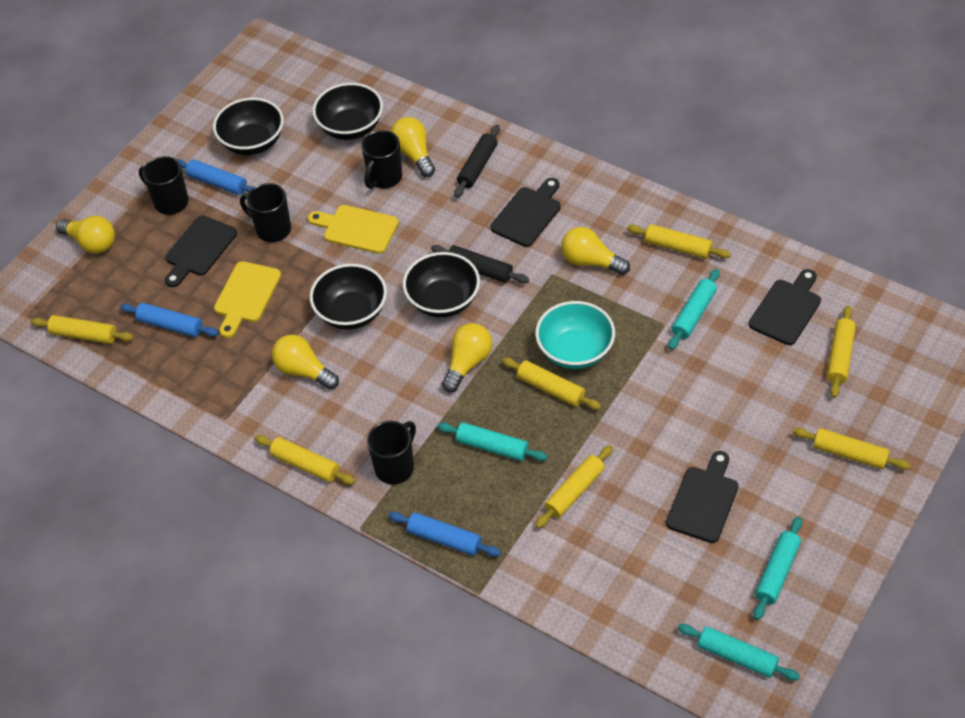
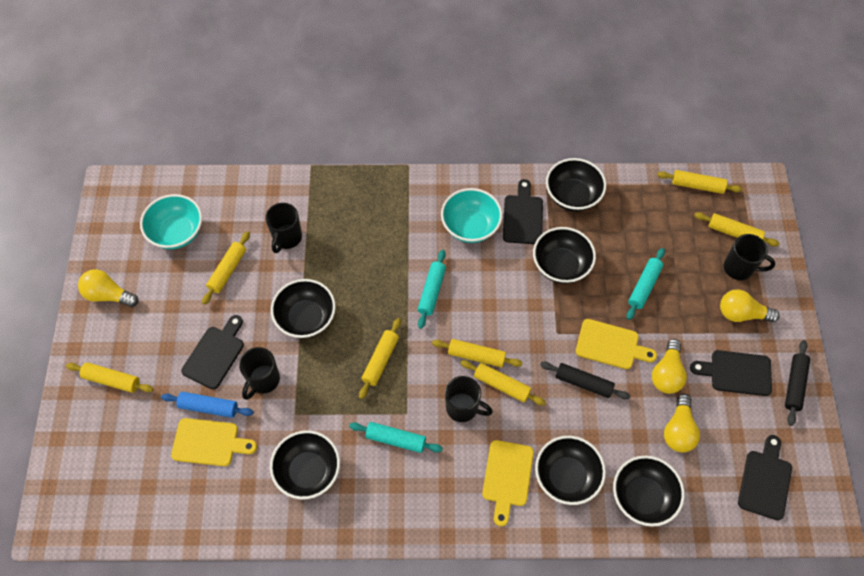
black bowl: [213,98,284,155] [310,264,387,330] [312,83,383,140] [403,252,480,318] = 4 -> [270,430,340,499] [271,279,336,338] [533,227,596,284] [535,436,606,505] [546,158,606,212] [613,456,685,527] = 6
blue rolling pin: [120,303,219,337] [176,159,254,195] [388,512,501,557] = 3 -> [161,392,254,418] = 1
turquoise bowl: [535,301,615,369] = 1 -> [140,194,202,249] [441,188,502,243] = 2
turquoise rolling pin: [437,422,548,461] [668,269,720,350] [678,624,800,681] [754,517,802,620] = 4 -> [349,422,443,453] [418,250,446,329] [627,248,665,320] = 3
yellow cutting board: [214,261,281,338] [308,205,399,254] = 2 -> [171,418,257,466] [482,440,534,526] [576,319,657,369] = 3
yellow light bulb: [56,216,115,254] [272,335,339,390] [391,117,435,177] [442,323,493,393] [561,227,630,275] = 5 -> [78,269,138,307] [652,339,687,394] [664,394,700,453] [720,289,780,322] = 4

